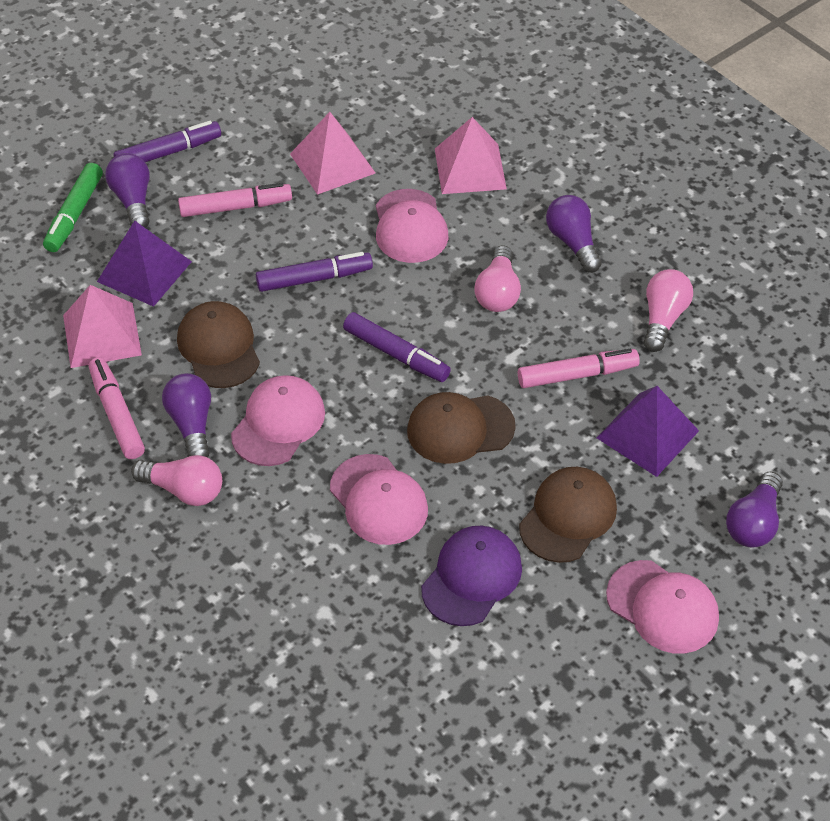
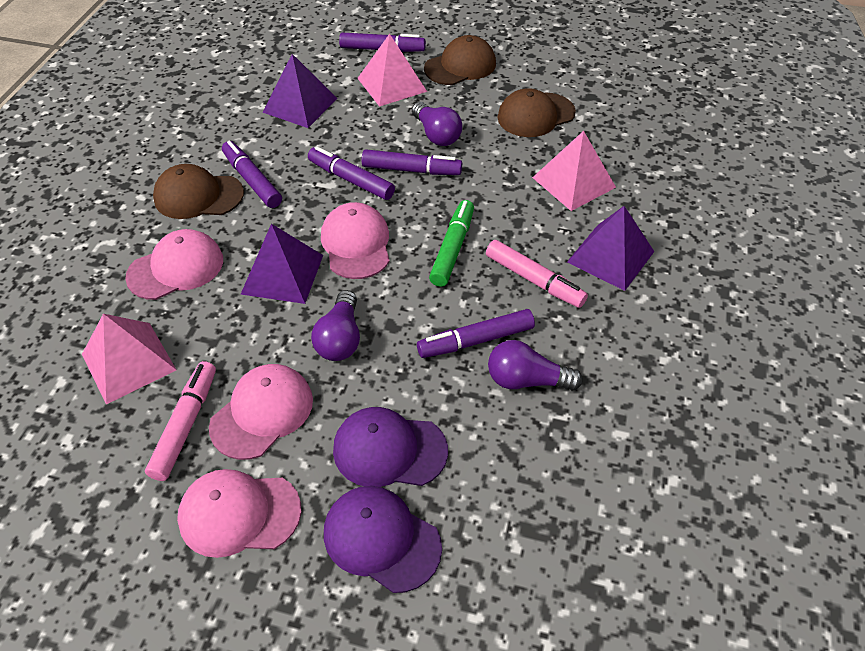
pink light bulb: [131,455,222,506] [474,245,521,312] [644,269,693,352] = 3 -> none = 0
pink marker: [89,357,145,459] [178,183,292,217] [518,349,640,388] = 3 -> [145,361,216,481] [486,240,588,308] = 2
purple cap: [421,526,522,626] = 1 -> [324,486,442,593] [333,407,448,487] = 2
purple light bulb: [105,153,150,228] [162,373,211,457] [546,195,601,273] [726,471,783,548] = 4 -> [311,290,360,361] [412,102,462,146] [488,340,583,391] = 3
purple marker: [114,121,221,162] [256,252,373,292] [343,312,451,382] = 3 -> [222,141,282,208] [308,146,395,200] [339,33,426,52] [362,149,462,175] [417,309,535,358] = 5
purple pyramid: [97,221,192,307] [597,386,699,477] = 2 -> [241,224,323,304] [262,54,337,128] [567,206,655,291] = 3

